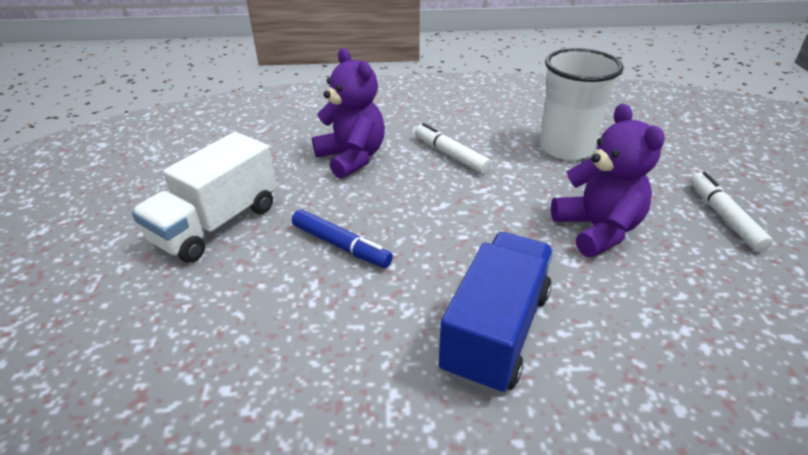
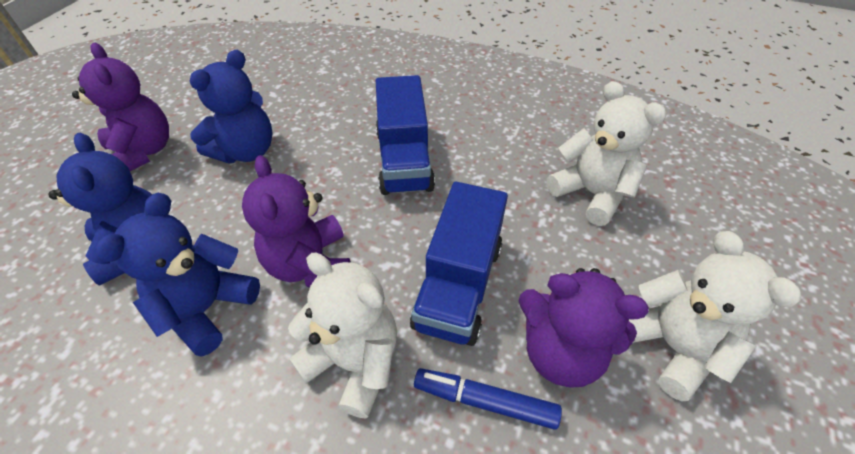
blue teddy bear: none = 0 -> [48,133,152,286] [95,193,260,357] [189,50,273,164] = 3
blue truck: [439,232,554,394] = 1 -> [376,75,435,195] [410,182,508,346] = 2
purple teddy bear: [312,48,385,179] [551,103,665,257] = 2 -> [72,43,169,171] [242,155,351,287] [518,268,649,388] = 3
white cup: [540,48,623,160] = 1 -> none = 0
white marker: [415,123,491,174] [690,172,773,252] = 2 -> none = 0
white teddy bear: none = 0 -> [288,253,397,419] [547,81,666,226] [629,231,801,401] = 3
white truck: [132,132,277,263] = 1 -> none = 0

